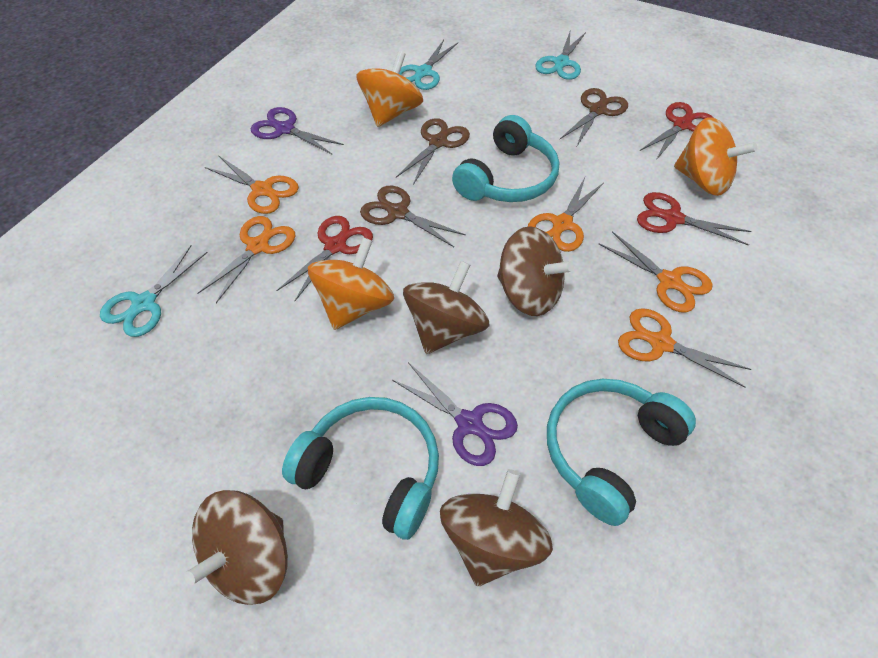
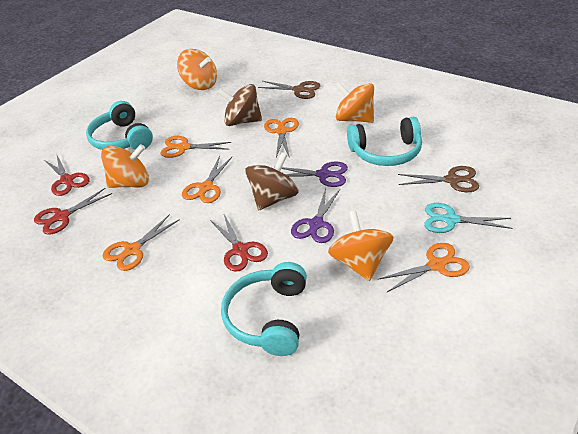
brown scissors: [360,186,466,247] [396,118,470,185] [560,88,628,146] = 3 -> [258,81,320,99] [398,166,479,192] = 2
brown spinning top: [184,490,288,605] [403,261,490,354] [440,469,553,586] [497,226,574,316] = 4 -> [217,84,262,126] [245,152,299,210] = 2
orange spinning top: [308,237,394,330] [356,51,423,127] [674,117,757,196] = 3 -> [101,144,149,188] [177,49,217,90] [328,211,393,281] [335,82,374,123] = 4
turquoise scissors: [100,245,208,337] [399,40,458,90] [535,32,586,80] = 3 -> [424,203,513,233] = 1

